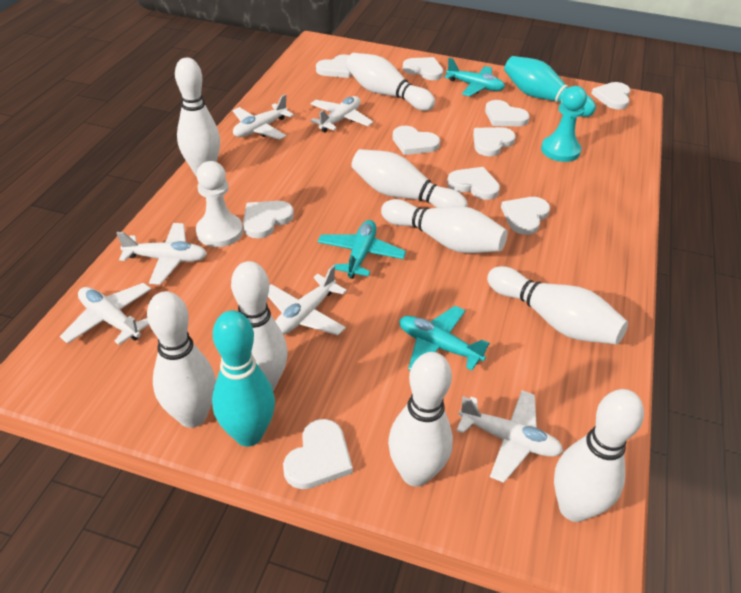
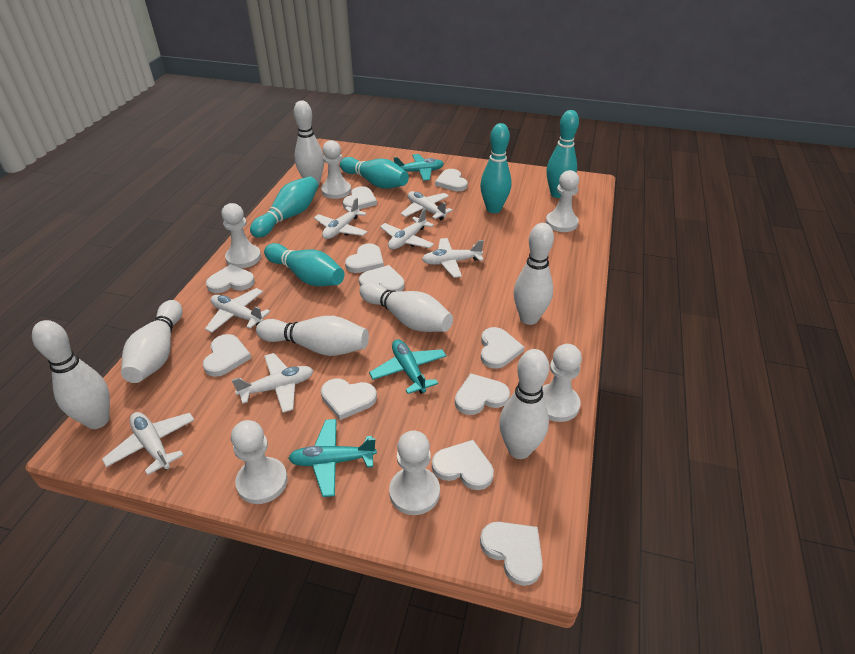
turquoise bowling pin: [212,310,275,447] [504,56,596,117] = 2 -> [250,176,318,238] [264,243,344,286] [340,157,409,189] [480,123,511,213] [547,110,579,198] = 5
turquoise pawn: [541,86,587,162] = 1 -> none = 0
white bowling pin: [147,291,216,428] [175,58,220,175] [231,261,288,391] [346,53,435,111] [351,149,468,208] [381,199,507,253] [388,352,453,487] [487,266,628,345] [554,389,644,522] = 9 -> [32,320,110,429] [121,300,182,383] [256,316,369,356] [294,100,324,185] [360,282,453,332] [499,349,549,459] [514,223,554,325] = 7
white heart: [243,201,294,238] [283,419,353,489] [316,55,351,78] [392,126,440,155] [403,57,443,80] [447,167,500,200] [473,127,516,156] [485,100,530,126] [501,197,550,235] [591,82,630,110] = 10 -> [203,334,251,377] [206,264,255,293] [321,379,377,420] [343,186,377,210] [345,243,384,273] [359,265,404,291] [432,440,494,490] [435,169,468,191] [455,373,510,415] [480,522,543,586] [481,327,524,369] = 11
white pawn: [196,161,243,247] = 1 -> [221,203,261,268] [231,420,288,504] [321,140,351,199] [389,431,440,515] [542,344,582,422] [546,170,579,232] = 6
white plane: [60,283,151,345] [116,223,207,285] [233,94,294,140] [268,265,347,335] [310,96,373,133] [456,390,563,483] = 6 -> [102,412,194,475] [205,288,270,333] [232,353,313,413] [314,198,368,239] [380,208,434,250] [401,191,453,220] [422,238,484,278] = 7

